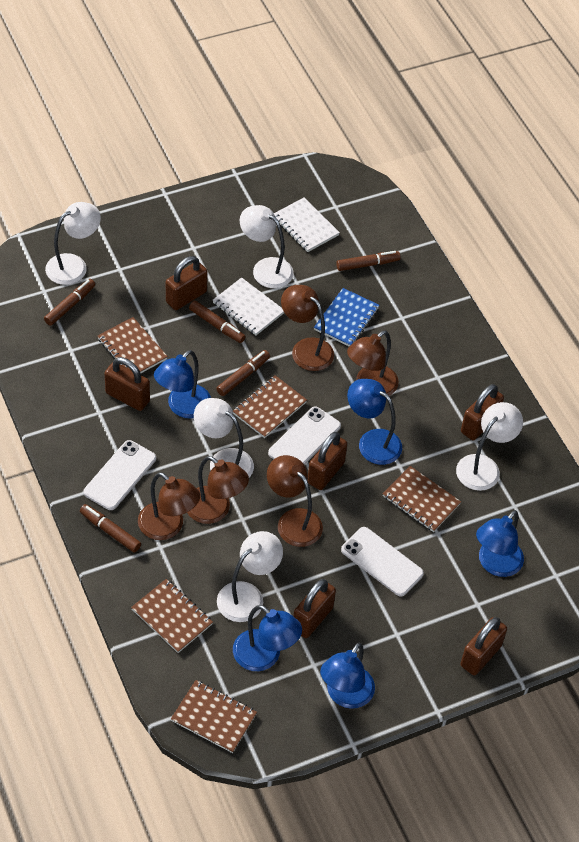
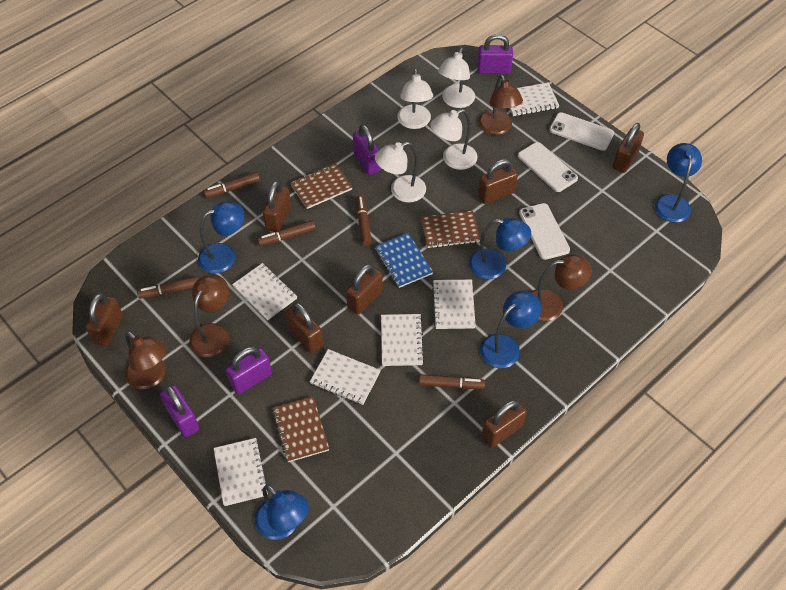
brown lamp: [138,472,200,540] [187,456,249,524] [267,455,323,547] [281,285,334,371] [347,330,399,396] = 5 -> [125,331,167,389] [189,274,229,357] [478,75,523,135] [531,254,592,321] = 4
brown notebook: [98,317,168,373] [131,579,213,653] [171,680,257,753] [233,375,307,438] [383,466,461,532] = 5 -> [272,396,329,462] [291,163,353,209] [421,211,480,248] = 3
brown padlock: [104,357,150,411] [166,256,208,310] [293,579,336,638] [308,432,347,490] [460,617,507,675] [461,384,504,440] = 6 -> [86,293,123,347] [263,181,291,232] [286,302,323,353] [346,264,383,315] [478,159,518,204] [482,400,527,448] [613,123,644,173] = 7
purple padlock: none = 0 -> [160,385,199,437] [226,346,272,394] [353,124,381,175] [477,34,513,74] = 4
white lamp: [45,202,101,285] [194,398,254,478] [217,531,283,622] [240,205,294,288] [456,402,523,491] = 5 -> [375,142,426,203] [397,69,433,129] [430,109,478,170] [438,48,475,108] = 4
white notebook: [213,277,284,336] [274,197,340,252] = 2 -> [213,438,268,506] [232,263,297,321] [310,349,381,405] [381,314,424,366] [432,279,476,329] [510,82,559,116] = 6

